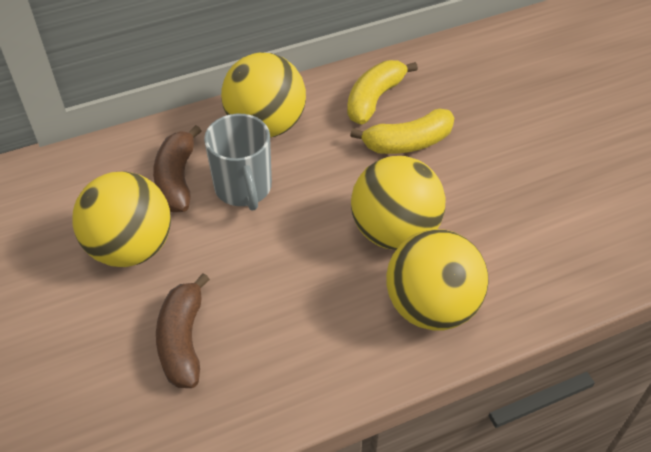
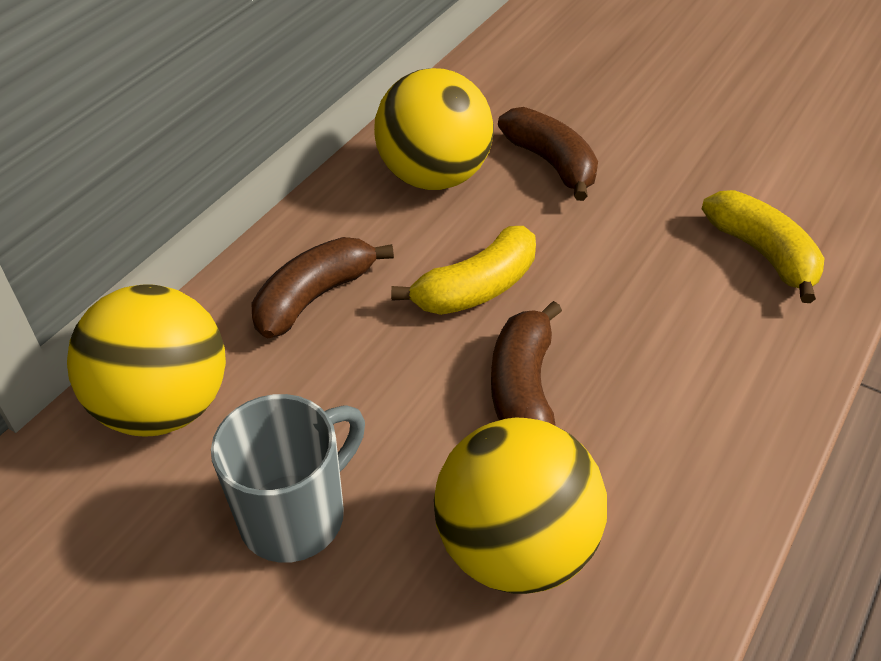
brown banana: [153,125,201,212] [156,273,210,388] = 2 -> [251,237,394,338] [491,301,562,425] [498,107,598,201] = 3
yellow ball: [72,171,171,267] [221,53,306,137] [351,156,445,250] [386,229,489,330] = 4 -> [67,284,226,436] [374,68,494,190] [434,418,607,594] = 3

